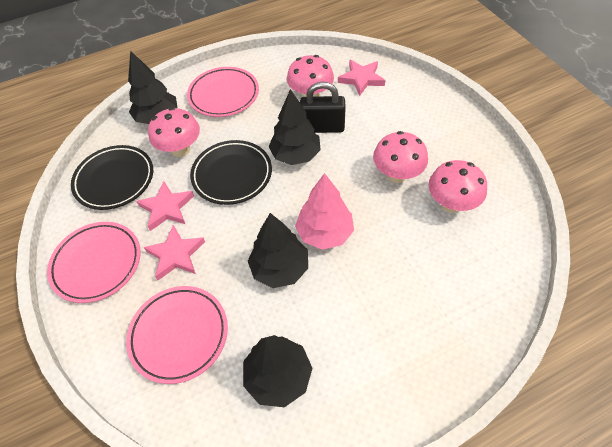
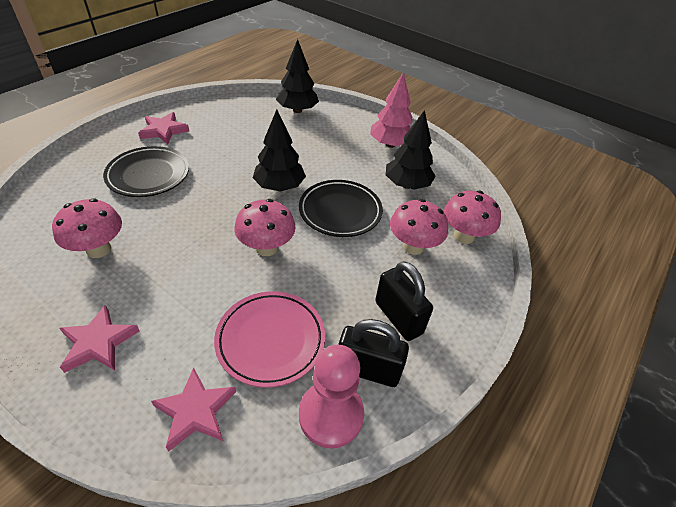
black padlock: [300,81,346,133] = 1 -> [339,319,409,387] [375,261,433,341] = 2
black tree: [128,51,178,124] [243,335,312,407] [248,213,308,288] [268,89,321,165] = 4 -> [253,109,306,192] [276,39,319,113] [386,110,436,190] = 3
pink pawn: none = 0 -> [299,345,364,449] = 1
pink plate: [47,222,140,303] [126,286,228,384] [187,67,259,117] = 3 -> [214,291,325,388] = 1

